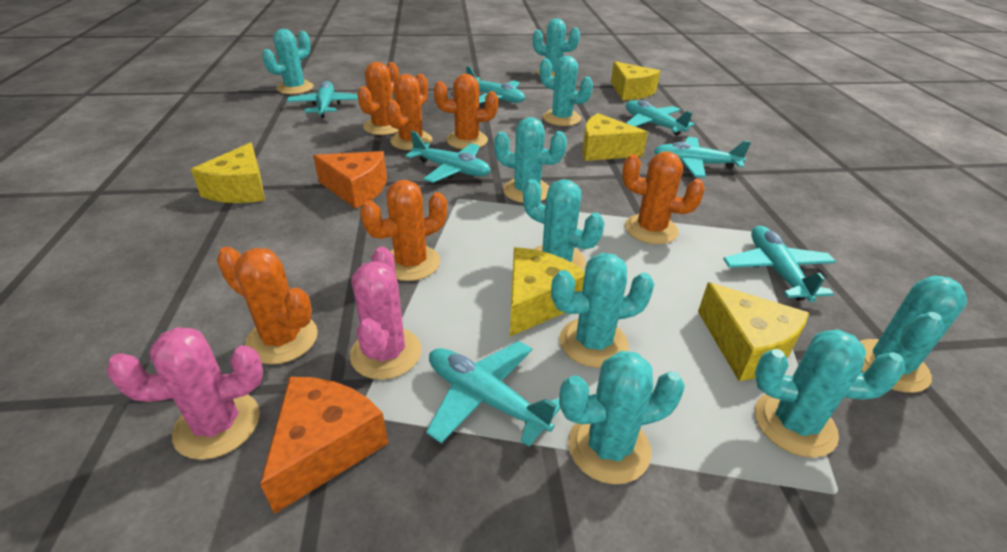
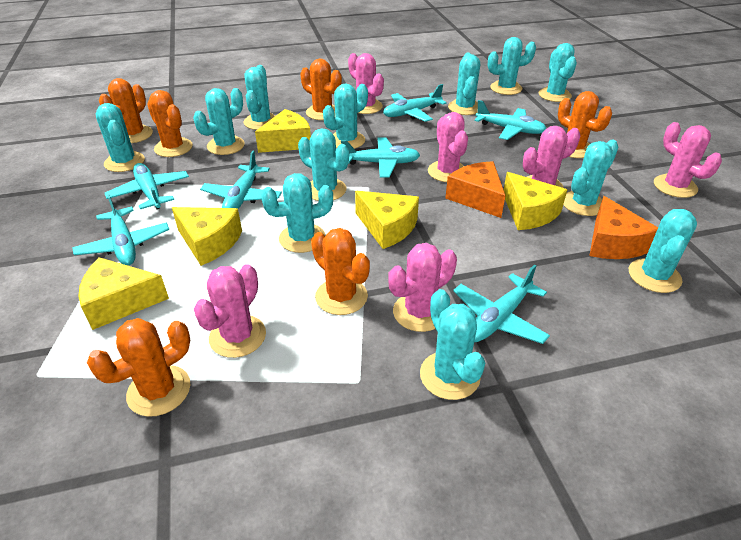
pink cactus: [106,327,263,460] [350,247,421,380] = 2 -> [194,264,266,358] [348,53,384,114] [388,243,457,332] [428,112,468,182] [523,126,580,188] [654,122,722,198] = 6
turquoise cactus: [262,29,313,94] [494,117,567,203] [523,179,605,270] [533,19,580,77] [540,56,593,126] [551,253,654,368] [559,351,685,484] [755,329,906,458] [860,275,967,393] = 9 -> [96,103,145,172] [193,88,245,155] [243,65,276,130] [261,173,333,253] [298,128,349,201] [323,84,368,149] [420,289,485,400] [448,53,480,115] [488,37,536,95] [539,43,577,102] [563,140,618,216] [629,209,697,293] = 12

